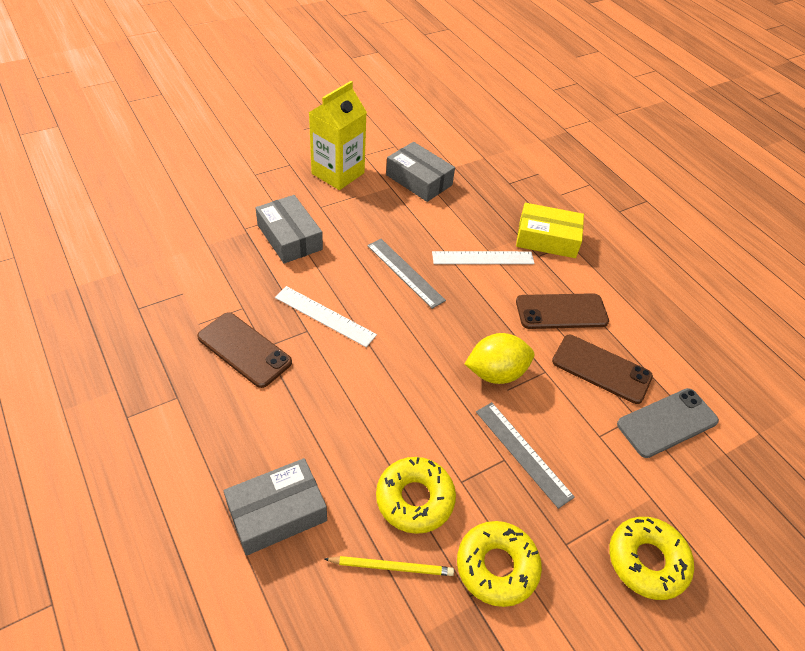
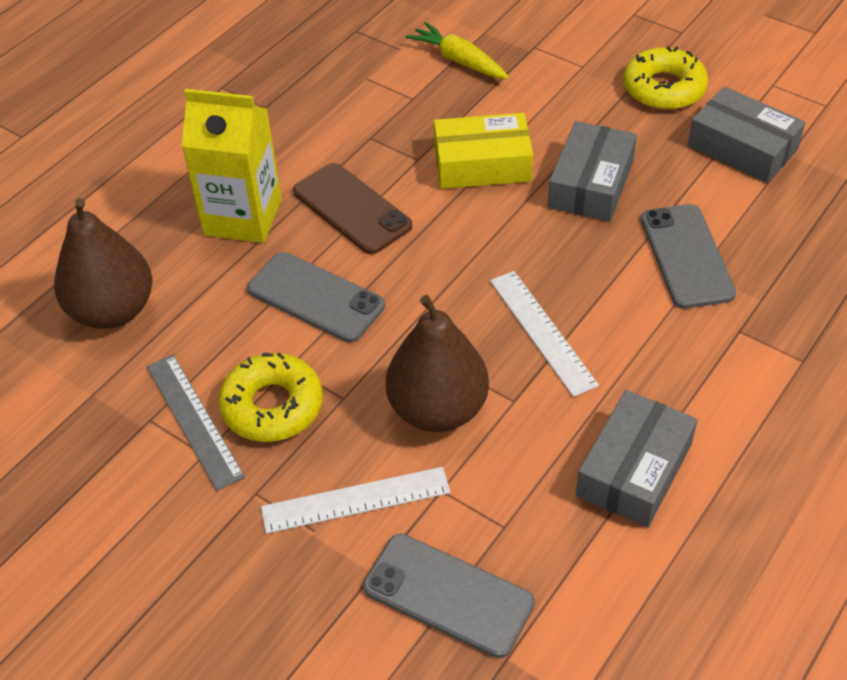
brown pear: none = 0 -> [54,198,153,329] [386,295,489,432] = 2
brown phone: [197,312,292,388] [516,293,609,329] [552,335,653,404] = 3 -> [293,163,412,254] = 1
grey phone: [617,388,719,458] = 1 -> [247,252,385,343] [363,534,535,658] [641,204,736,309] = 3
grey ruler: [367,239,446,309] [476,402,575,509] = 2 -> [146,354,245,491] = 1
yellow carrot: none = 0 -> [406,22,509,79] = 1
yellow donut: [376,457,456,534] [457,521,542,607] [609,517,694,600] = 3 -> [218,352,323,442] [623,46,708,110] = 2
yellow lemon: [465,333,534,384] = 1 -> none = 0
yellow pencil: [325,556,454,576] = 1 -> none = 0

